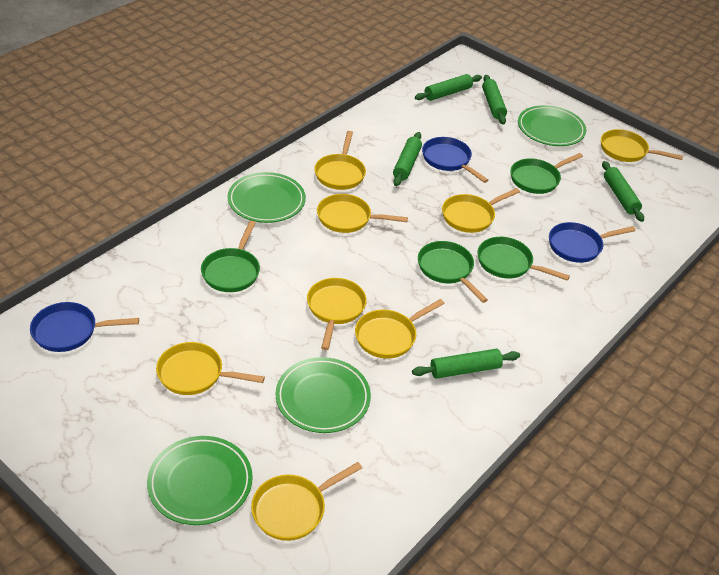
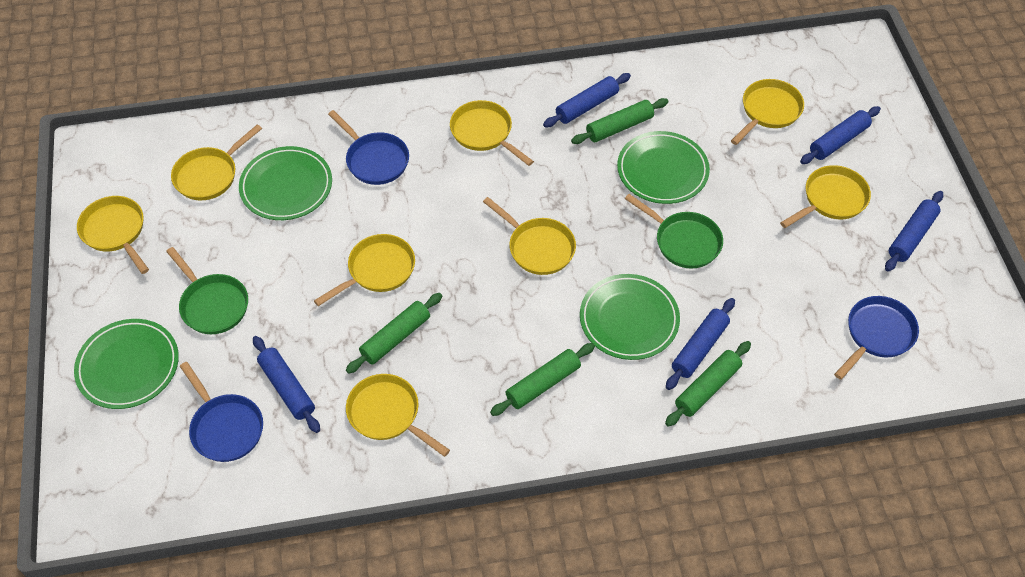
blue rolling pin: none = 0 -> [253,336,320,433] [543,73,631,127] [666,298,735,390] [800,106,881,164] [885,191,943,272] = 5
green pan: [201,221,260,292] [418,241,488,303] [478,237,570,281] [510,153,583,194] = 4 -> [166,247,248,334] [625,194,723,268] = 2
green rolling pin: [393,132,422,186] [412,349,520,379] [415,74,482,101] [482,75,507,125] [602,161,644,222] = 5 -> [346,293,442,374] [490,343,595,416] [571,98,668,144] [665,341,751,427] = 4

